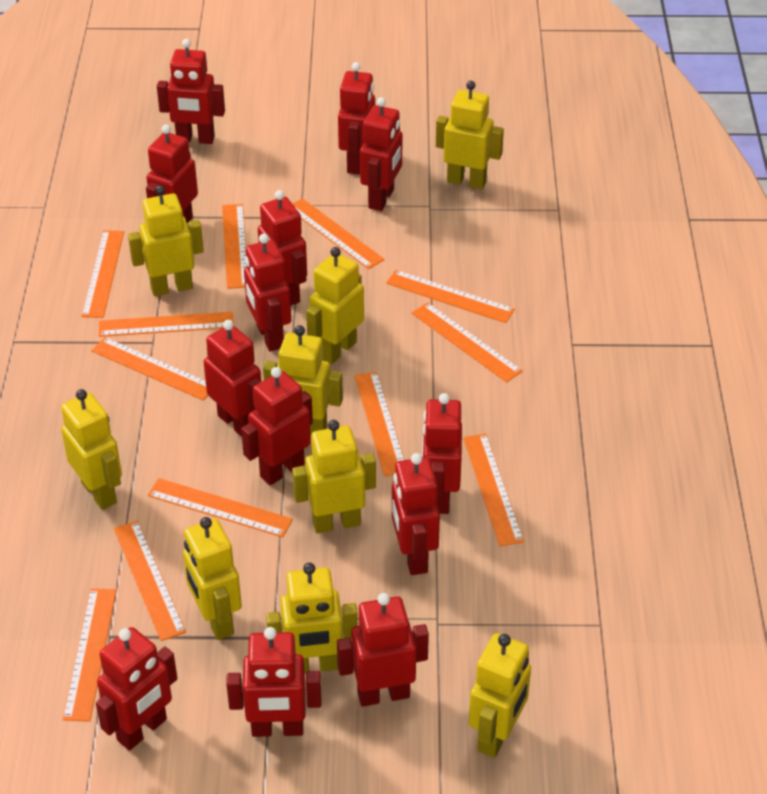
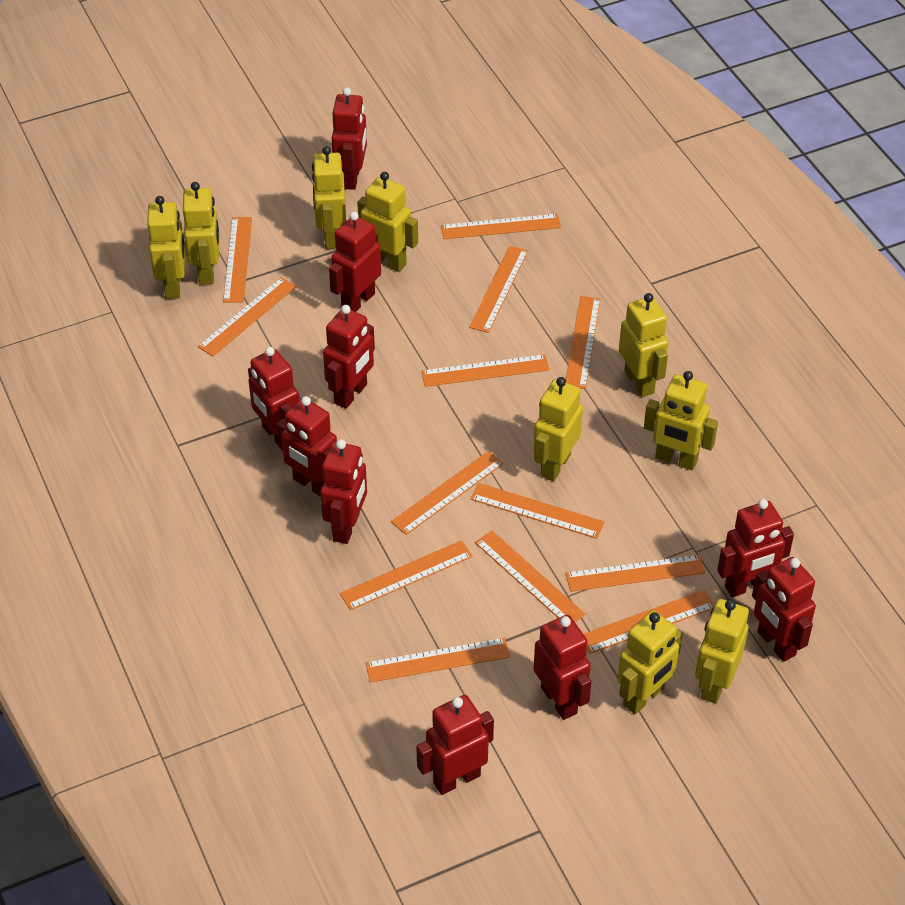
orange ruler: [63,588,116,722] [81,230,124,318] [91,337,208,400] [99,312,234,337] [114,521,186,641] [148,478,293,537] [222,204,247,289] [293,198,385,269] [354,372,404,476] [386,270,515,323] [412,303,523,382] [463,434,524,546] = 12 -> [198,277,296,357] [223,217,252,303] [340,540,473,610] [366,638,510,683] [391,451,504,535] [421,354,550,387] [441,214,561,239] [469,246,528,333] [471,483,604,539] [475,530,585,622] [566,296,601,389] [566,555,705,592] [584,590,714,654] = 13
red robot: [96,627,177,751] [146,124,198,224] [157,39,225,144] [204,320,261,437] [226,627,321,737] [241,367,313,485] [244,234,291,351] [258,190,307,305] [337,593,429,707] [338,62,375,175] [360,97,403,211] [392,453,440,575] [422,393,462,514] = 13 -> [248,347,299,451] [276,396,337,497] [320,439,367,544] [323,305,375,409] [329,212,381,312] [332,87,367,190] [416,695,494,795] [534,615,591,720] [717,499,794,597] [752,557,816,662] = 10

